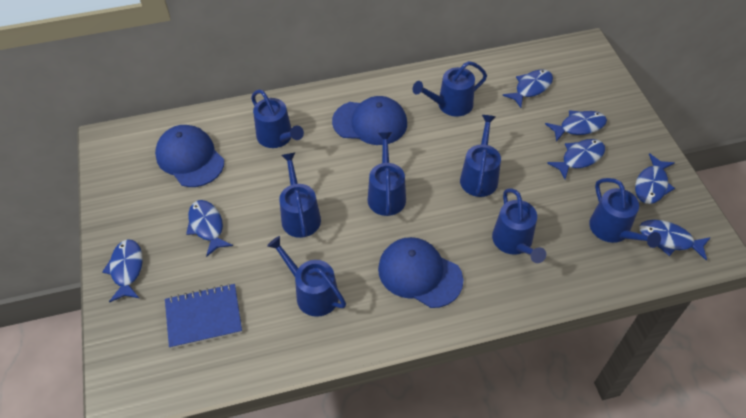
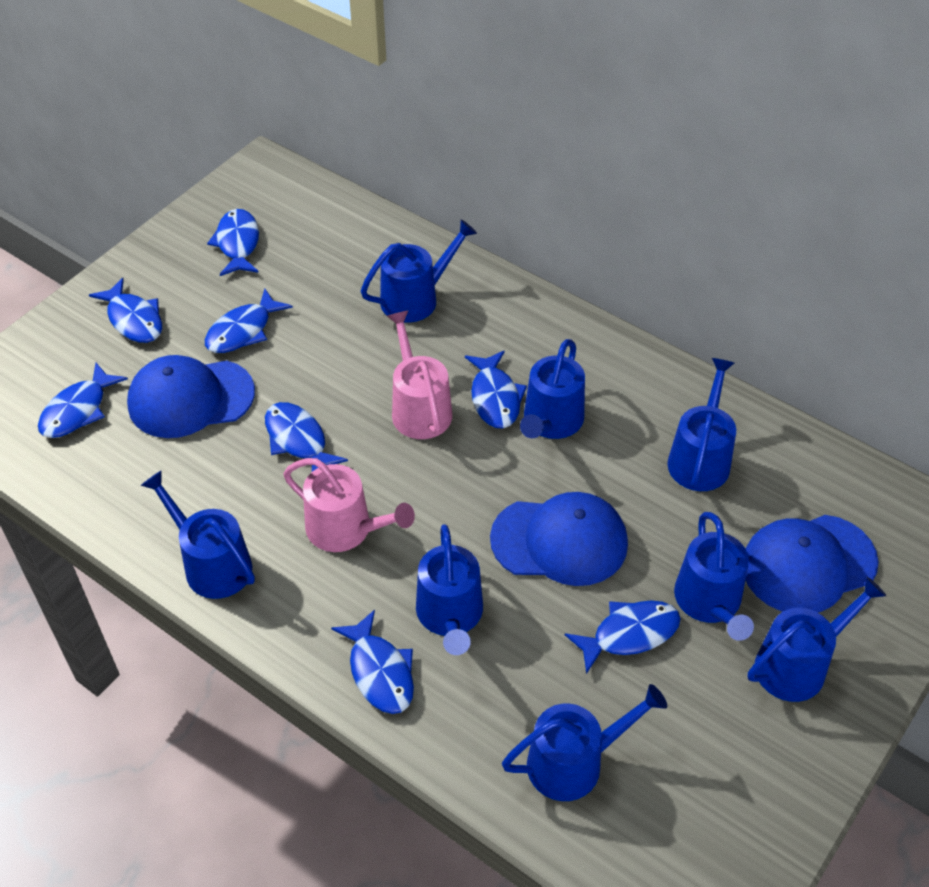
blue fish: [102,239,143,302] [186,200,233,257] [502,69,553,108] [545,110,607,142] [547,139,605,179] [635,153,675,204] [639,220,711,260] = 7 -> [38,363,128,438] [89,278,162,343] [205,289,293,353] [207,209,259,276] [265,402,348,471] [331,610,414,714] [465,351,527,429] [565,601,681,674] = 8
blue notebook: [165,284,242,349] = 1 -> none = 0
pink watering can: none = 0 -> [283,458,415,552] [387,310,452,439] = 2

